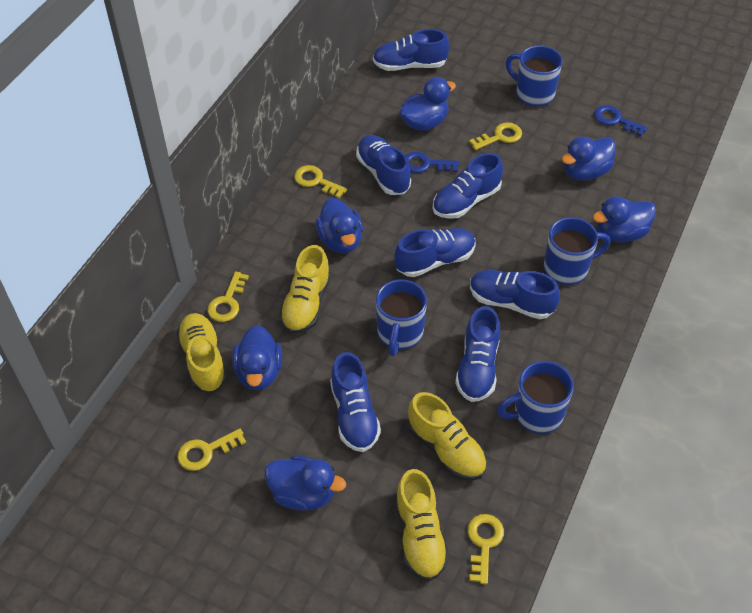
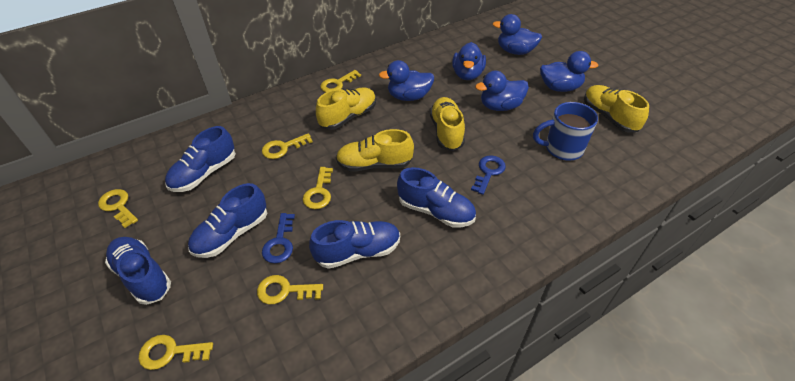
blue duck: [232,325,282,390] [265,456,346,510] [316,197,363,253] [399,77,456,131] [562,137,616,180] [593,196,656,242] = 6 -> [379,60,434,101] [452,42,486,80] [475,70,529,111] [493,14,542,55] [540,51,598,92] = 5
blue mug: [376,279,427,356] [497,361,574,434] [506,46,562,106] [544,217,610,285] = 4 -> [533,102,598,161] = 1
blue shoe: [330,352,381,452] [356,135,411,195] [373,29,449,71] [394,228,476,277] [433,153,503,219] [455,306,500,402] [470,270,560,319] = 7 -> [105,237,171,305] [165,126,236,192] [188,183,267,258] [309,220,400,269] [397,167,476,227] = 5
yellow key: [177,428,246,471] [208,271,249,322] [294,165,347,198] [467,514,504,584] [469,122,522,150] = 5 -> [98,189,138,228] [139,335,213,370] [257,275,323,304] [262,133,313,159] [303,167,333,209] [320,70,361,92] = 6

